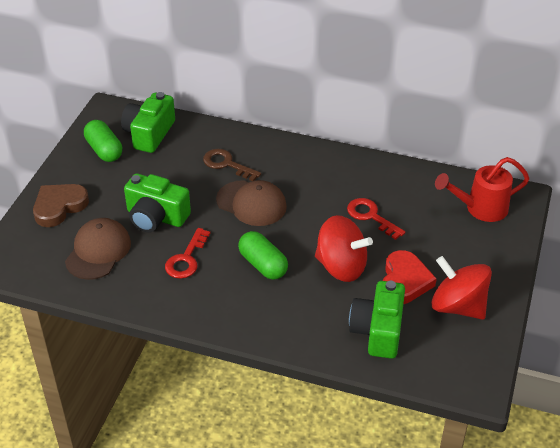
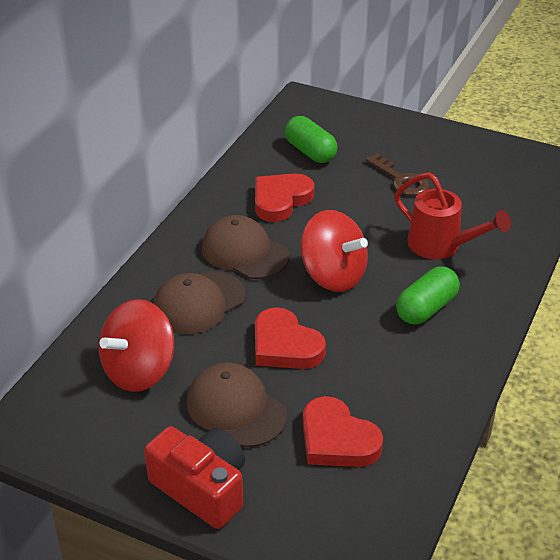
brown cap: [65,218,131,280] [216,180,287,226] = 2 -> [153,271,245,334] [186,362,287,447] [202,215,289,279] = 3
brown heart: [33,184,89,227] = 1 -> none = 0
green camera: [121,92,175,153] [124,173,191,232] [349,281,405,359] = 3 -> none = 0
red camera: none = 0 -> [144,426,245,529] = 1
red heart: [383,250,437,304] = 1 -> [255,173,314,222] [255,307,326,369] [303,396,383,467] = 3
red key: [165,228,210,279] [347,198,406,240] = 2 -> none = 0

